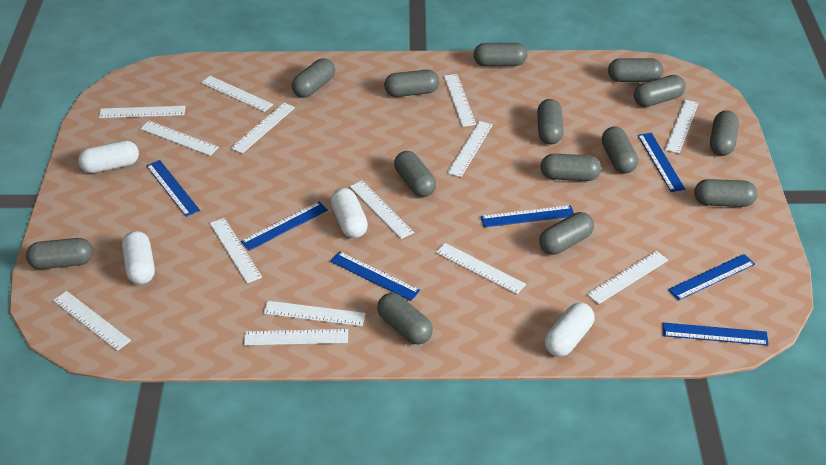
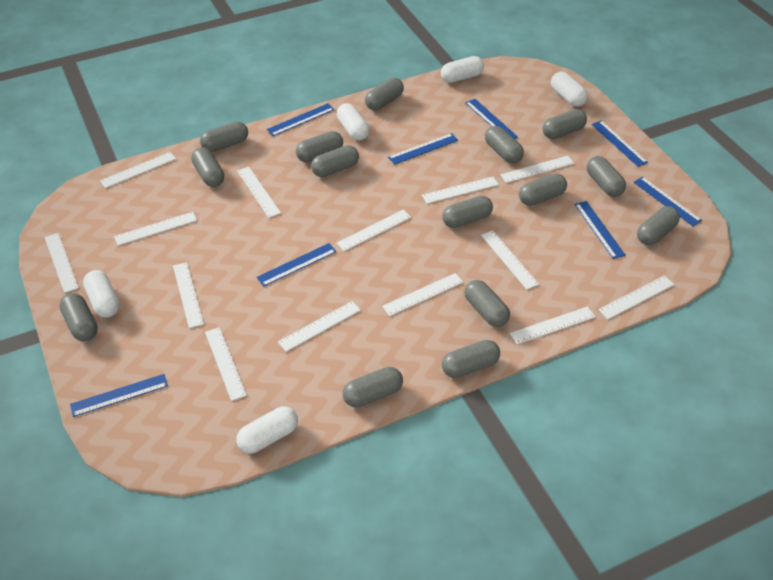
blue ruler: [146,160,200,217] [241,202,328,251] [330,252,420,301] [481,205,574,227] [638,133,685,192] [663,322,769,345] [668,254,755,300] = 7 -> [70,374,168,417] [256,243,336,287] [266,103,334,136] [388,133,458,165] [465,99,518,139] [574,201,626,259] [591,121,648,167] [633,177,702,226] = 8
grey capsule: [26,238,93,269] [292,58,335,98] [377,293,433,345] [384,70,439,97] [394,151,436,197] [473,43,527,66] [537,99,563,145] [539,212,594,255] [541,154,601,181] [602,127,638,173] [608,58,663,82] [634,75,686,107] [694,179,757,207] [710,110,739,156] = 14 -> [59,293,98,341] [191,147,224,187] [200,121,248,152] [296,131,343,162] [311,145,359,177] [343,367,403,407] [365,78,404,110] [442,196,493,228] [442,340,500,378] [464,280,510,327] [485,126,524,164] [519,173,567,206] [543,109,587,139] [587,156,626,197] [637,206,680,245] = 15
white capsule: [78,140,139,173] [122,231,155,285] [331,188,368,238] [544,302,595,357] = 4 -> [83,270,120,317] [236,406,298,454] [337,103,369,141] [441,56,484,83] [551,72,588,107] = 5

